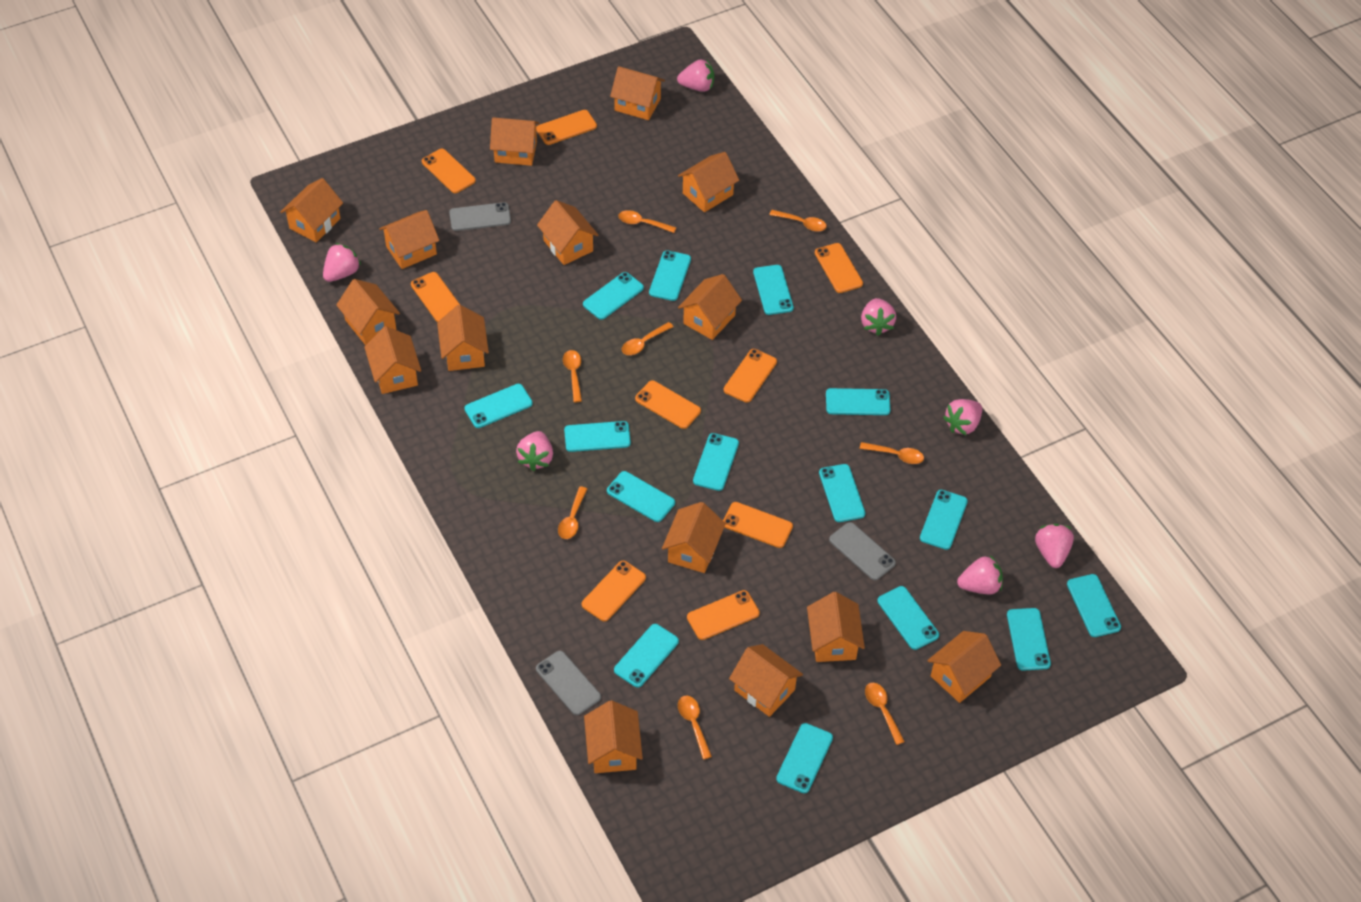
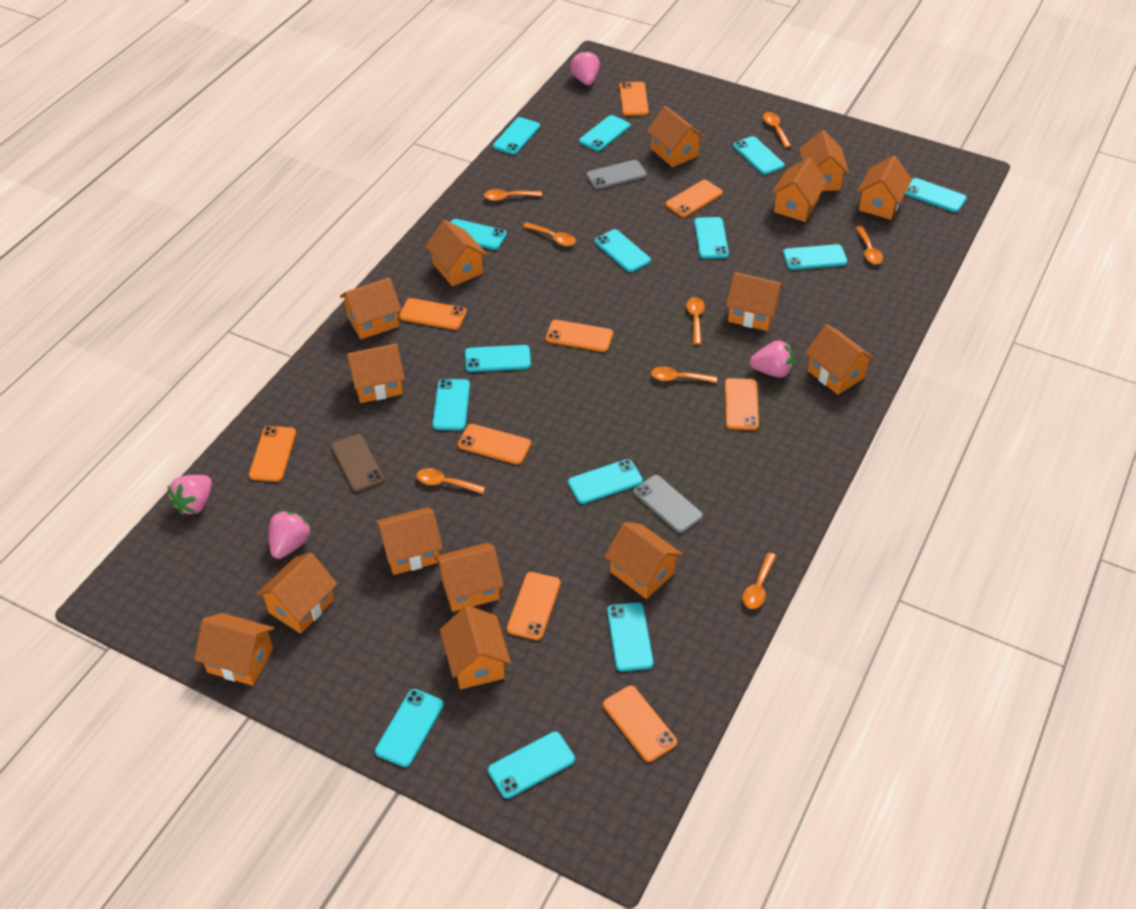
brown phone: none = 0 -> [331,434,384,492] = 1
grey phone: [449,202,511,231] [536,651,601,715] [829,522,896,580] = 3 -> [586,160,647,189] [633,475,703,533] = 2
pink strawberry: [323,243,361,282] [516,431,553,471] [677,60,714,92] [861,298,896,336] [943,399,982,436] [957,555,1003,594] [1035,524,1074,568] = 7 -> [167,475,212,515] [269,511,312,559] [570,50,600,85] [749,340,794,378] = 4
turquoise phone: [464,384,533,428] [564,421,631,452] [583,272,644,320] [607,471,675,522] [614,624,679,688] [649,250,691,301] [693,433,739,491] [753,265,794,315] [776,723,833,793] [819,464,865,522] [826,388,890,415] [877,586,939,650] [920,490,968,550] [1007,608,1051,671] [1067,574,1121,637] = 15 -> [375,689,444,767] [432,379,470,431] [451,219,507,250] [465,345,531,372] [488,732,575,799] [493,117,540,155] [568,459,643,504] [579,115,630,151] [594,229,651,272] [607,602,654,672] [694,217,729,259] [733,136,785,175] [783,244,847,270] [905,178,967,212] = 14

